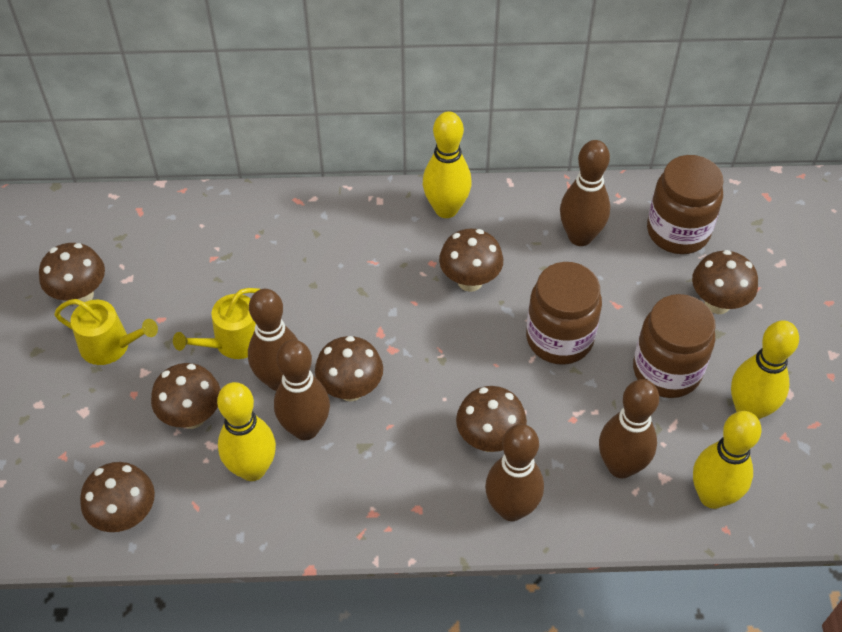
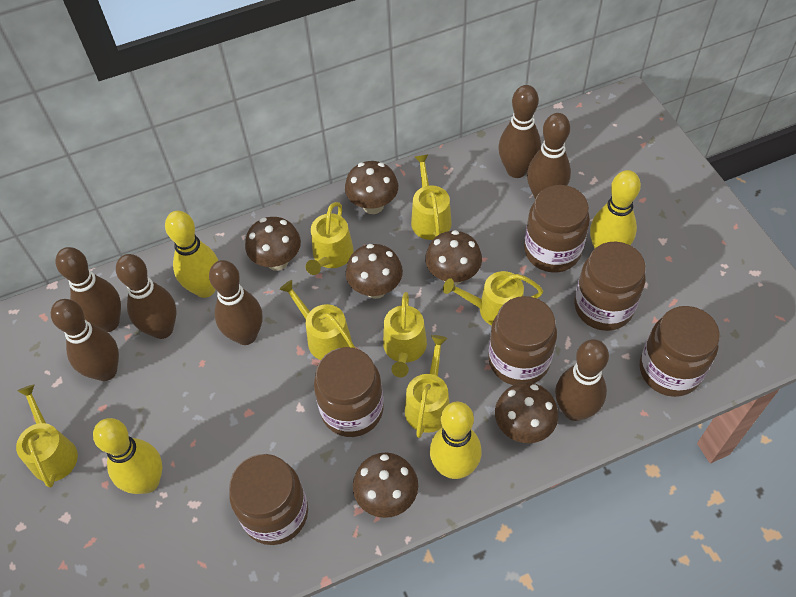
brown bowling pin: [248,289,298,391] [274,340,330,440] [485,424,544,521] [560,140,610,246] [599,379,659,478] = 5 -> [51,299,119,381] [55,247,121,332] [116,254,176,339] [209,260,262,345] [499,85,541,178] [527,113,571,199] [555,339,609,421] = 7
brown jar: [526,262,602,365] [633,294,715,398] [647,155,724,254] = 3 -> [229,454,308,545] [314,347,384,437] [488,296,557,385] [524,185,590,272] [574,241,646,331] [640,306,720,397] = 6
brown mushroom: [39,243,105,306] [80,462,155,532] [151,363,221,429] [315,336,383,402] [439,229,503,292] [456,386,527,452] [692,250,758,314] = 7 -> [245,217,301,271] [345,161,398,214] [346,244,403,299] [353,453,418,518] [425,230,482,285] [495,382,558,443] = 6
yellow watering can: [54,299,158,365] [173,288,260,359] = 2 -> [16,385,78,488] [279,280,355,360] [306,202,354,275] [383,292,427,378] [405,335,450,438] [411,154,452,240] [443,271,543,326] = 7

